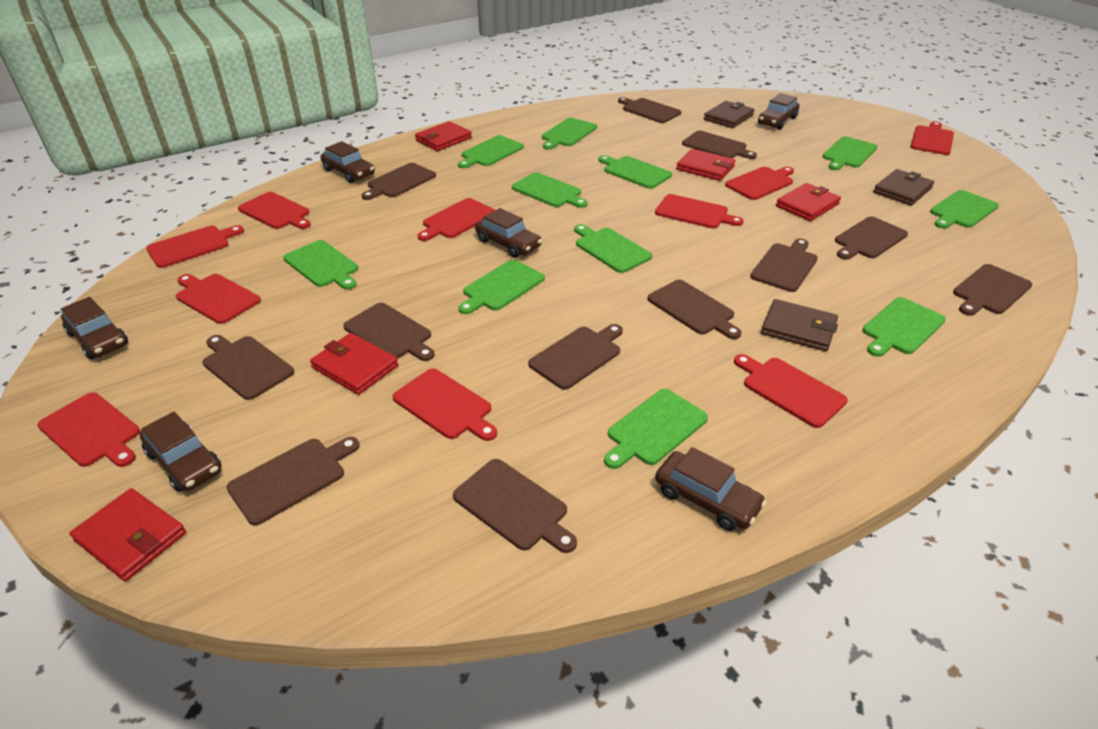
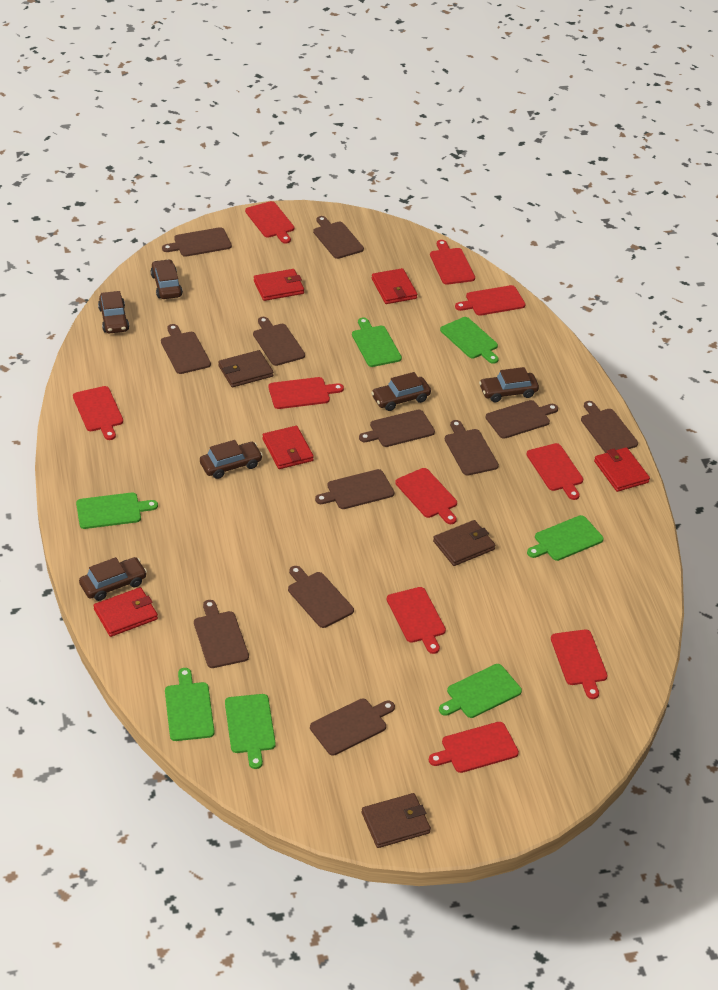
green cutting board: [283,240,358,290] [458,135,524,168] [458,260,545,314] [512,172,588,208] [542,118,597,150] [574,224,652,273] [598,155,672,189] [604,389,708,469] [823,136,878,170] [863,297,946,357] [930,190,999,229] = 11 -> [76,493,158,529] [165,668,215,741] [225,694,276,769] [352,317,402,367] [439,664,522,718] [440,317,499,364] [527,515,604,561] = 7

